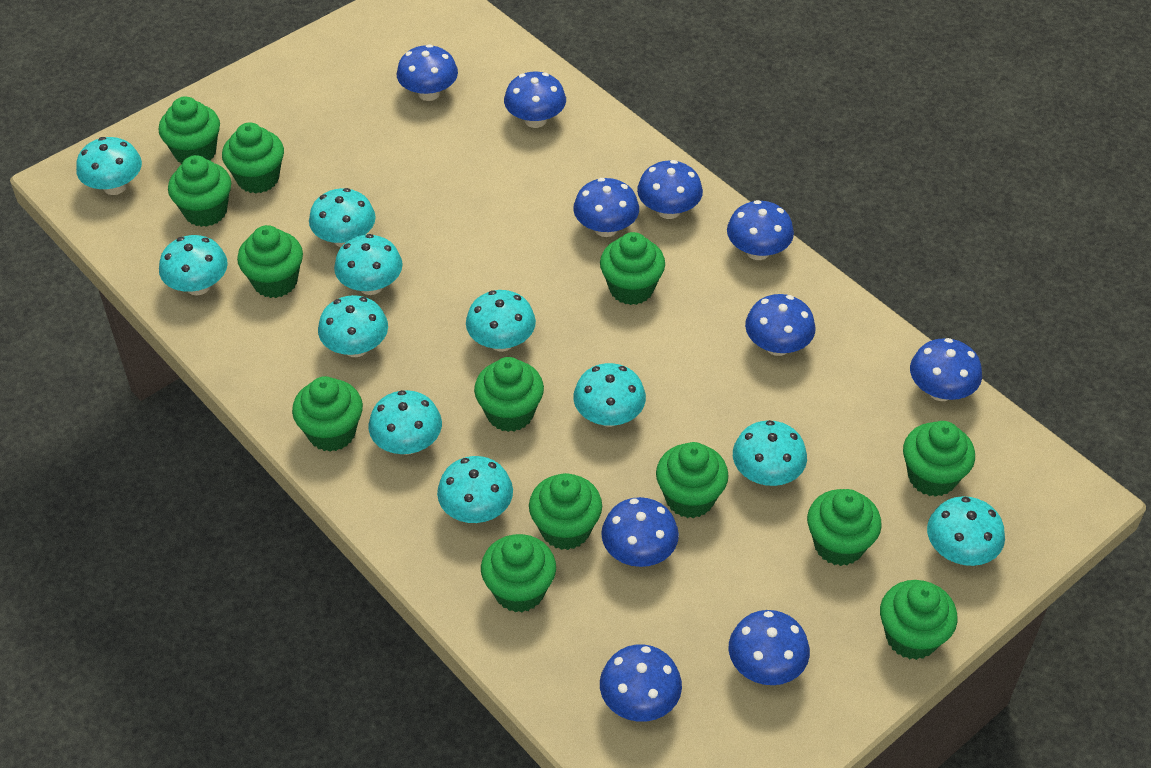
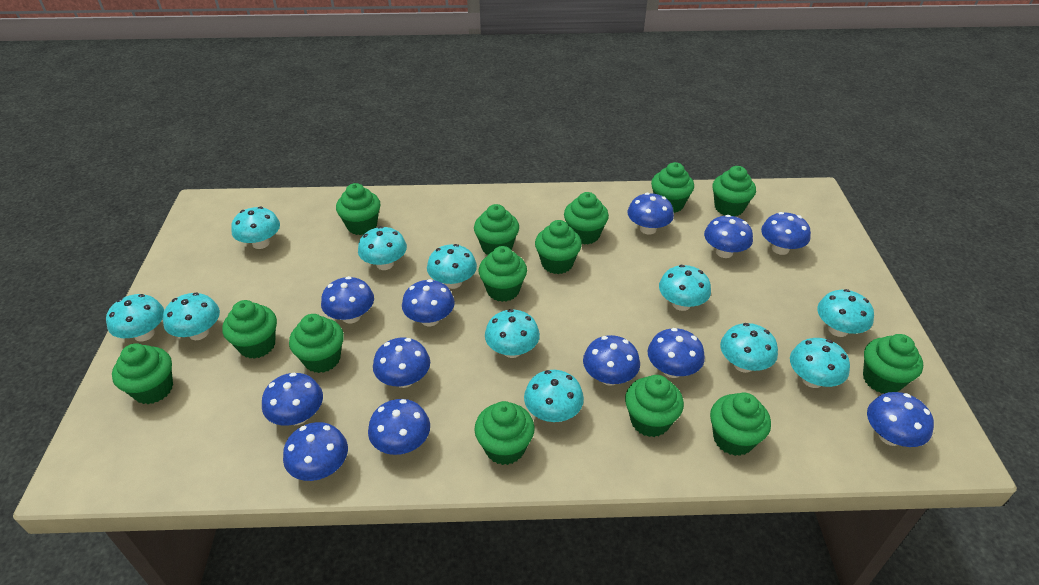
blue mushroom: [396,44,458,101] [504,72,566,128] [573,178,639,237] [600,644,682,722] [601,497,679,567] [637,160,703,219] [727,200,794,260] [729,610,810,685] [745,294,816,356] [910,338,982,401] = 10 -> [262,373,323,426] [283,422,348,481] [321,276,374,324] [368,399,430,455] [373,338,430,388] [402,279,455,326] [583,335,640,386] [627,193,674,235] [648,328,705,378] [704,215,753,258] [761,212,811,255] [867,392,934,447] = 12
green cupcake: [158,96,220,164] [168,155,231,227] [222,122,284,194] [237,225,303,298] [292,376,363,452] [474,357,544,432] [481,534,556,612] [529,473,602,550] [600,232,665,305] [656,442,729,518] [807,489,882,566] [880,580,957,660] [903,421,975,497] = 13 -> [112,343,173,404] [222,300,277,359] [289,314,344,373] [336,183,381,235] [474,204,519,255] [474,401,534,465] [479,246,527,302] [535,220,582,274] [564,192,609,245] [625,375,684,437] [651,162,694,213] [710,392,771,456] [712,166,756,217] [863,334,923,393] = 14

